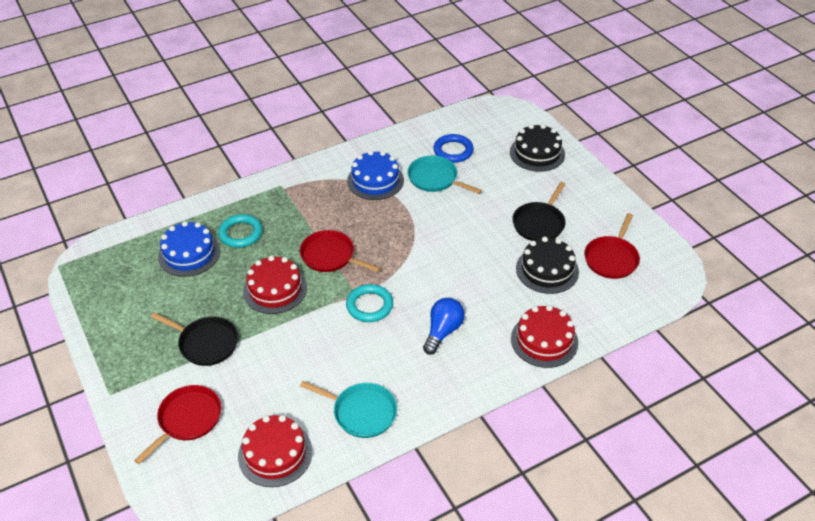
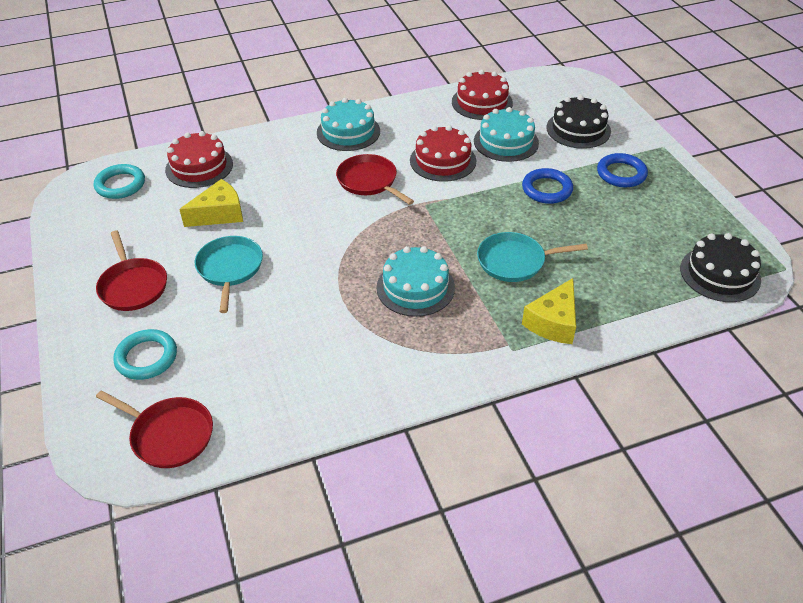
black pan: [151,312,238,366] [512,182,566,241] = 2 -> none = 0
blue cake: [158,221,220,277] [347,150,404,200] = 2 -> none = 0
blue light bulb: [423,298,465,355] = 1 -> none = 0
blue ring: [433,134,474,163] = 1 -> [522,168,573,204] [597,153,648,187] = 2
turquoise cake: none = 0 -> [317,98,380,151] [377,246,455,317] [474,107,539,162] = 3
yellow cheese: none = 0 -> [179,179,243,227] [522,278,576,344] = 2

